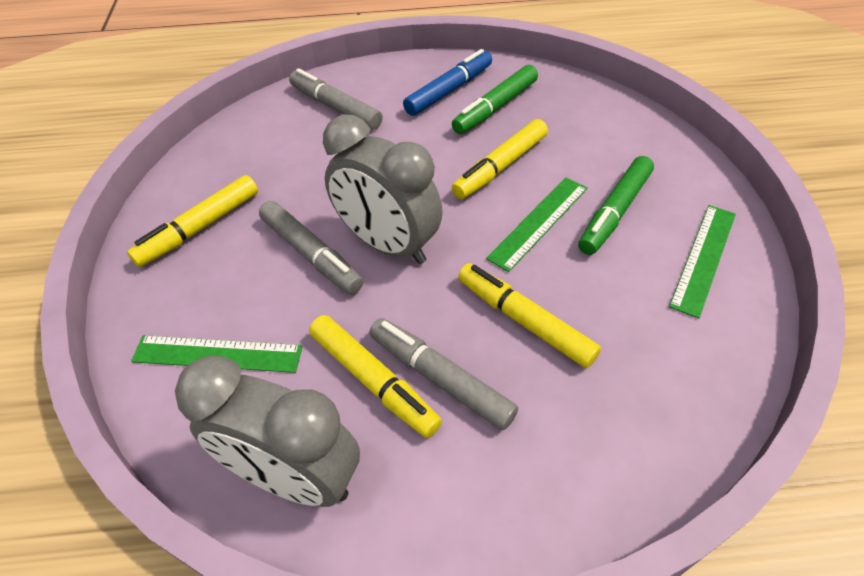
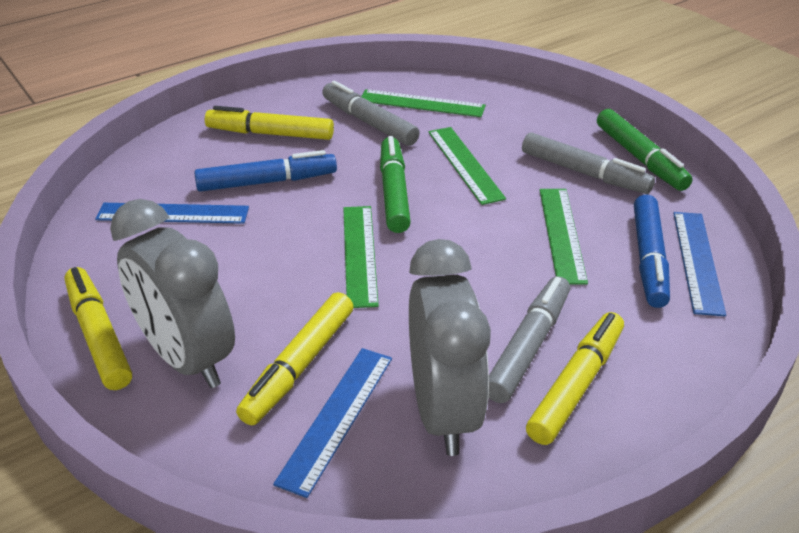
blue marker: [403,49,492,116] = 1 -> [194,150,337,192] [634,194,670,308] = 2
blue ruler: none = 0 -> [95,203,249,224] [273,348,392,498] [673,212,726,316] = 3
green ruler: [131,335,303,373] [486,177,587,272] [669,205,736,318] = 3 -> [343,206,379,308] [361,89,486,117] [429,127,506,205] [540,189,588,285] = 4

